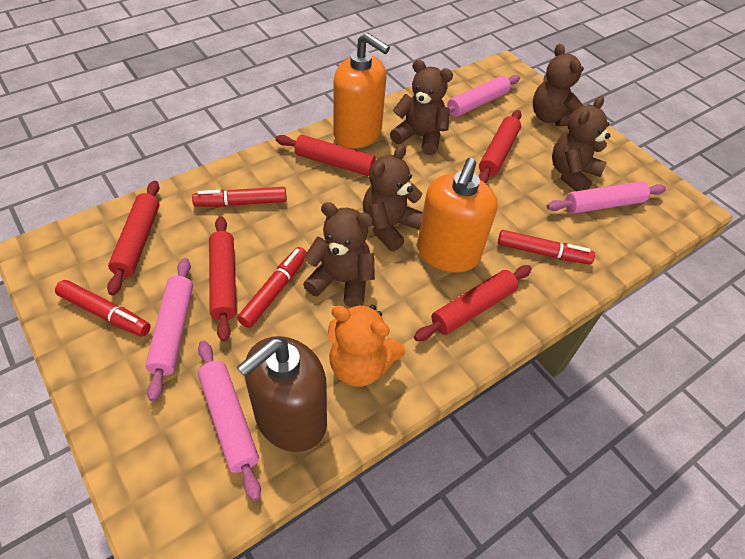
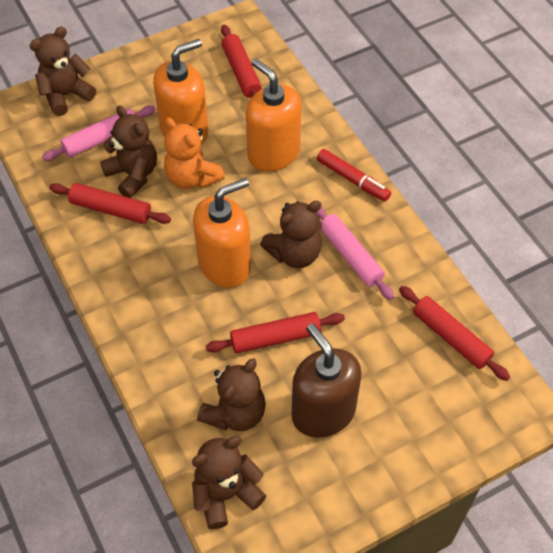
orange soap dispenser: [333,32,390,149] [417,158,497,272] = 2 -> [153,39,209,145] [193,178,251,288] [246,59,302,171] = 3
pink rolling pin: [145,258,193,401] [198,341,261,501] [447,75,520,117] [547,181,666,214] = 4 -> [42,106,156,161] [316,206,394,300] = 2
red marker: [55,280,151,337] [192,187,287,207] [237,247,307,328] [498,230,595,264] = 4 -> [317,149,391,201] = 1
red rolling pin: [107,180,160,295] [209,216,237,342] [275,135,376,176] [414,265,532,341] [478,110,522,183] = 5 -> [49,183,171,224] [206,312,345,353] [221,25,262,98] [399,286,510,381] = 4

